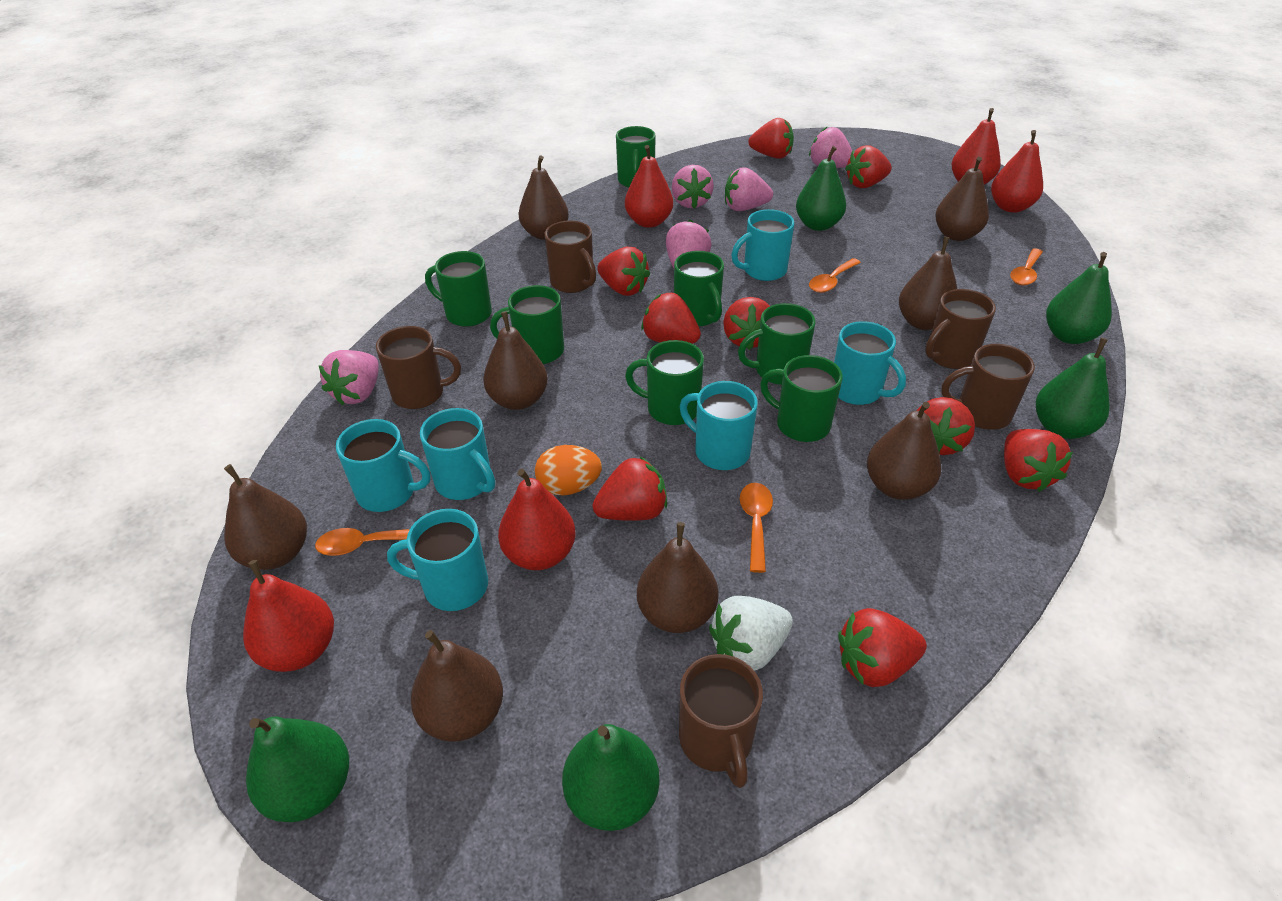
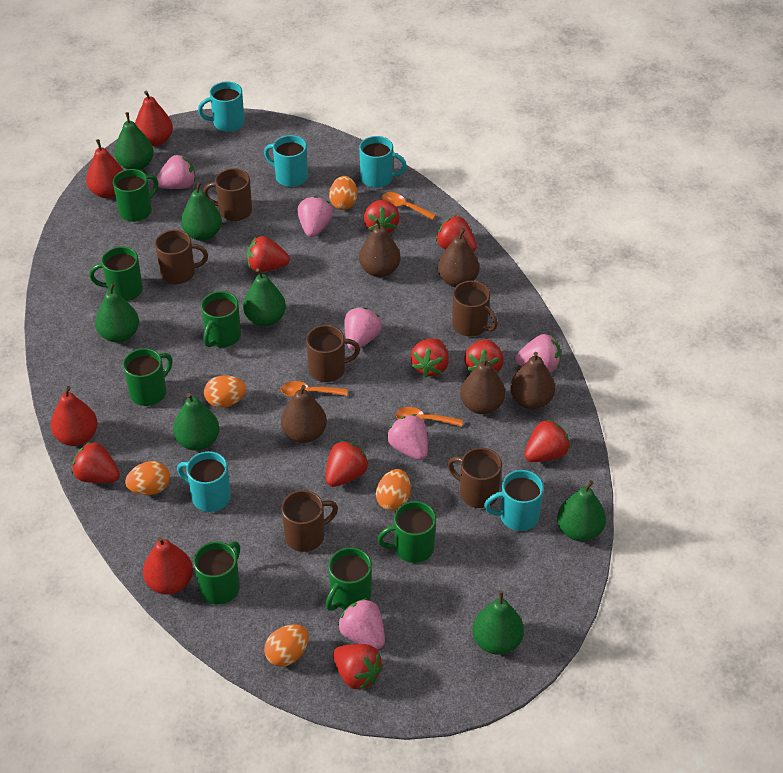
brown mug: [376,326,461,409] [545,220,596,293] [679,654,763,788] [925,289,996,369] [941,344,1035,430] = 5 -> [155,230,208,284] [203,168,252,221] [281,490,338,552] [306,325,360,382] [448,448,502,508] [452,281,498,336] = 6
brown pear: [224,464,307,570] [411,630,503,742] [483,311,548,410] [519,155,569,240] [637,522,718,633] [867,402,941,500] [899,237,957,330] [935,157,989,241] = 8 -> [281,385,327,443] [359,218,400,277] [438,228,479,287] [460,357,505,414] [510,352,555,409] = 5
green pear: [246,716,349,822] [562,724,660,831] [796,146,846,231] [1036,338,1110,439] [1046,252,1112,344] = 5 -> [95,282,139,343] [114,112,154,170] [173,393,220,451] [181,182,222,241] [243,268,286,327] [473,591,524,655] [557,480,606,541] = 7
orange egg: [535,445,602,496] = 1 -> [125,461,170,495] [204,375,246,408] [264,624,309,667] [329,176,357,210] [376,469,411,511] = 5
orange spoon: [315,528,410,556] [740,483,773,573] [809,258,861,293] [1010,248,1043,286] = 4 -> [281,381,348,397] [382,192,436,220] [395,407,463,427] = 3
pink strawberry: [319,350,379,405] [666,220,712,268] [672,165,714,209] [725,167,773,211] [809,127,852,168] = 5 -> [156,155,196,189] [297,196,333,237] [338,598,385,650] [344,307,381,350] [387,414,428,460] [515,334,561,372] = 6
red pear: [243,560,334,672] [498,469,576,570] [625,145,673,228] [952,108,1001,185] [991,130,1043,213] = 5 -> [51,386,98,446] [86,139,123,198] [135,91,173,146] [143,537,193,595] = 4
turquoise mug: [336,419,430,512] [387,509,488,611] [420,408,495,500] [680,381,758,470] [731,209,794,281] [834,321,906,405] = 6 -> [177,451,231,512] [198,81,244,132] [264,135,308,187] [359,136,407,188] [484,470,544,531] = 5
white strawberry: [709,596,793,671] = 1 -> none = 0

